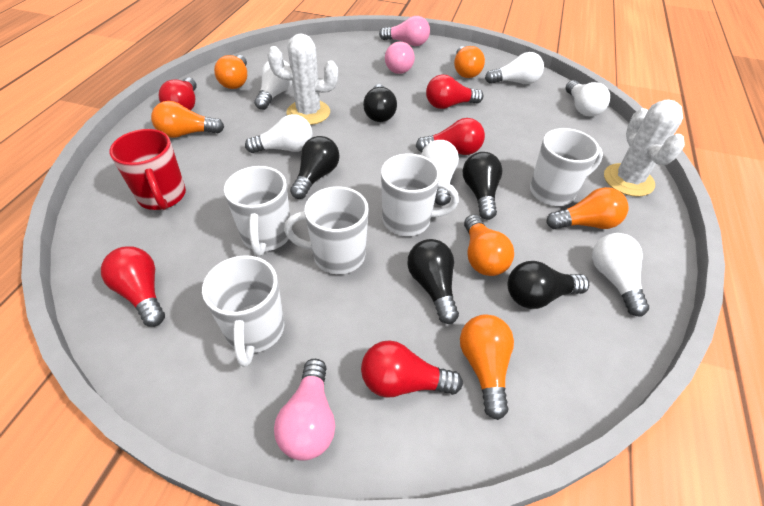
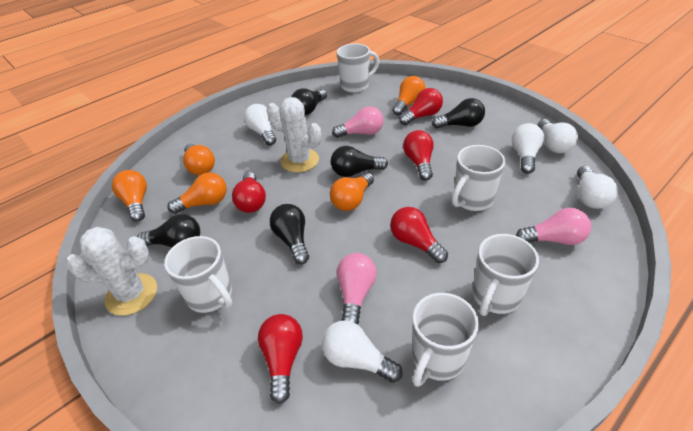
orange light bulb: [151,101,224,138] [214,55,247,89] [454,46,485,78] [460,314,514,420] [464,215,514,276] [546,187,629,229] = 6 -> [112,170,147,222] [167,172,227,214] [183,144,215,175] [330,172,374,211] [392,76,426,116] = 5
red mug: [110,129,186,210] = 1 -> none = 0
white light bulb: [245,114,313,153] [254,60,292,110] [421,140,459,206] [485,52,544,84] [566,80,610,116] [592,233,649,317] = 6 -> [244,104,276,146] [322,320,402,383] [512,123,544,174] [537,119,578,153] [577,166,618,209] = 5

